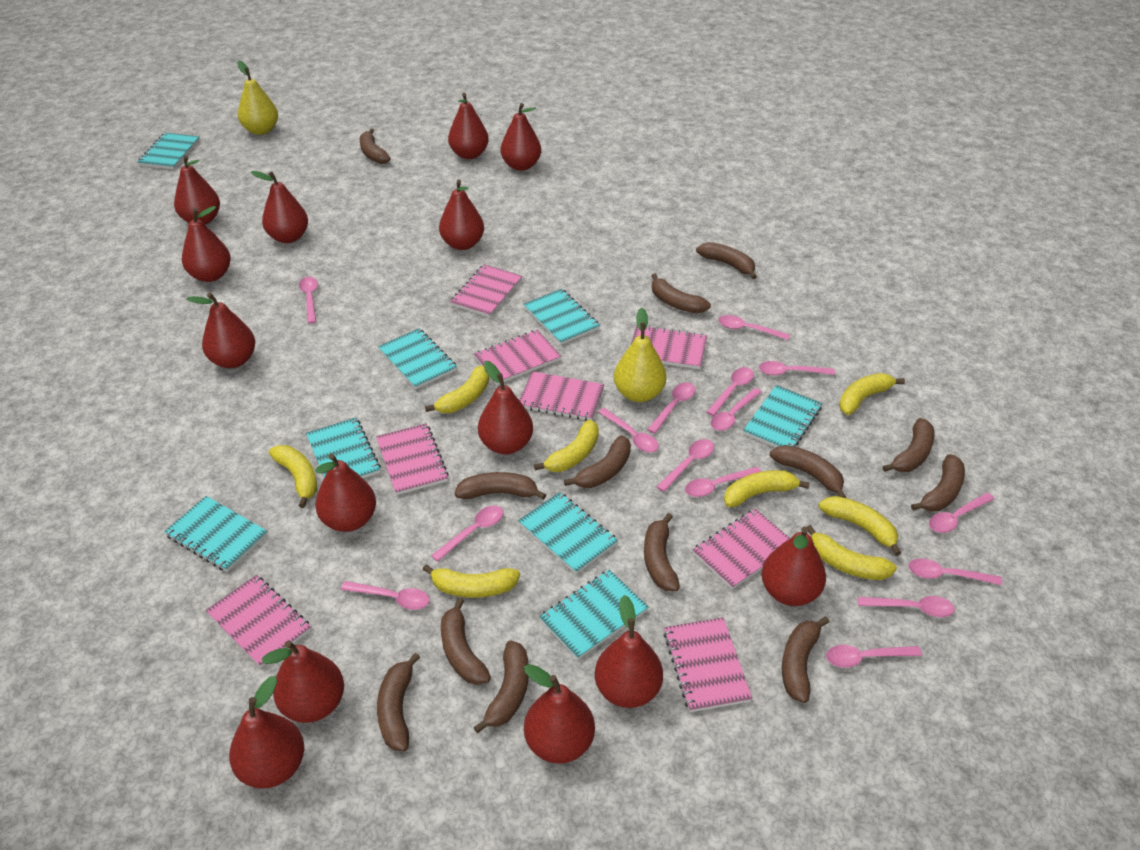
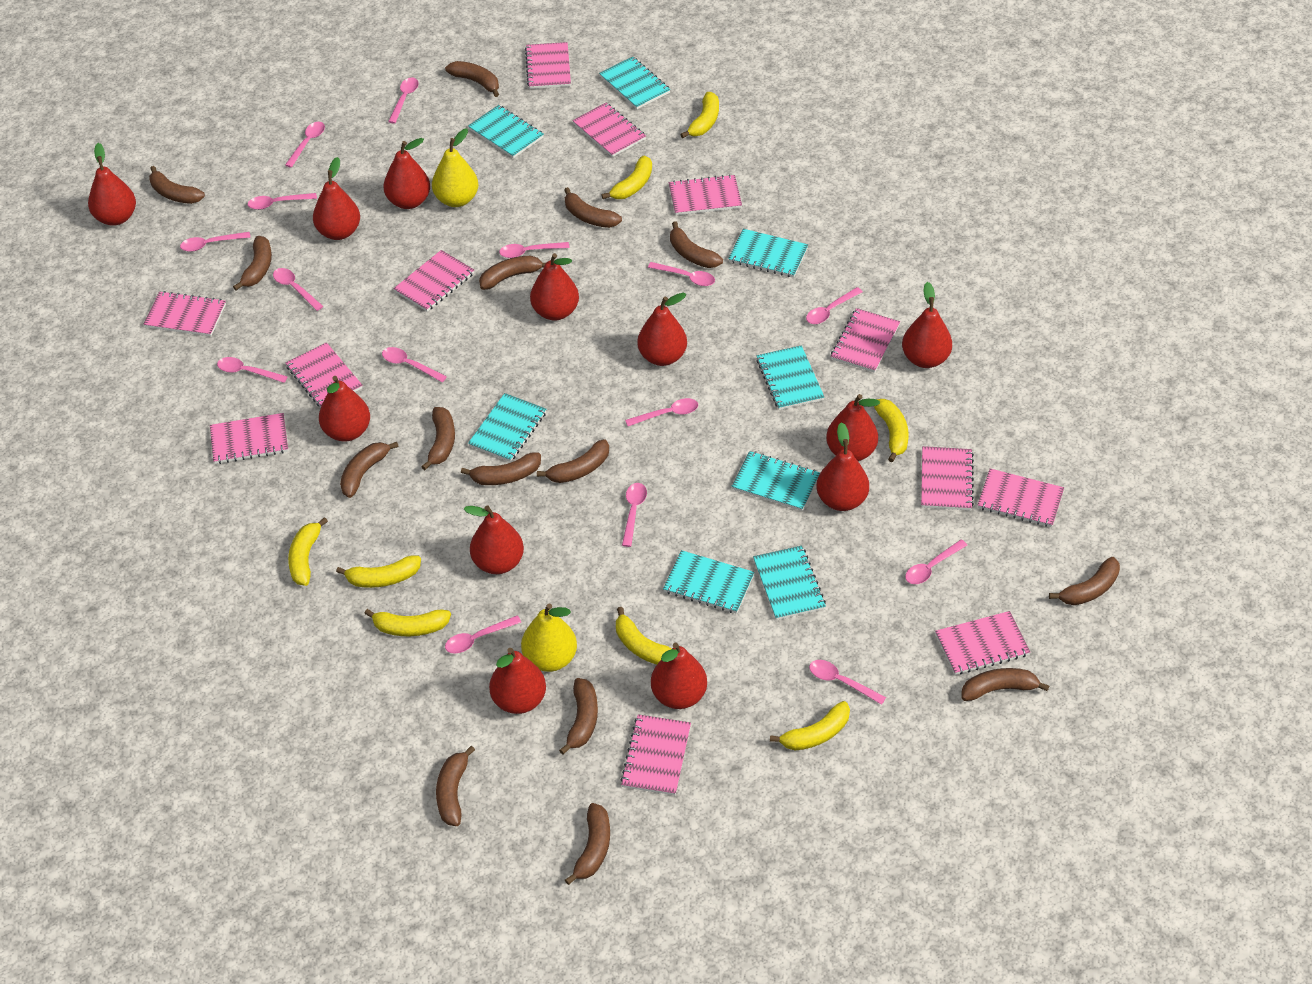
brown banana: [360,128,391,164] [377,653,420,751] [441,598,491,685] [454,472,546,500] [474,641,529,733] [564,435,631,488] [644,513,680,591] [651,273,711,313] [696,242,757,279] [770,445,846,498] [782,617,829,703] [883,418,934,472] [911,454,965,511] = 13 -> [149,166,205,204] [233,236,272,291] [340,442,399,498] [421,407,455,470] [436,746,475,826] [445,61,499,97] [461,452,541,485] [479,256,546,290] [537,439,609,483] [559,678,598,754] [564,187,622,228] [565,803,610,885] [670,221,723,268] [962,668,1049,701] [1049,557,1120,605] = 15
pink notebook: [206,575,311,668] [376,423,449,495] [450,264,522,317] [474,330,561,385] [519,371,604,421] [631,325,707,369] [664,617,752,712] [693,509,790,589] = 8 -> [143,291,226,336] [210,413,288,464] [286,342,363,407] [394,250,474,312] [525,42,571,89] [572,103,646,157] [620,714,691,795] [669,174,742,215] [831,308,900,373] [921,446,974,510] [935,611,1030,675] [978,468,1064,527] = 12
red pear: [174,155,220,225] [182,206,231,282] [186,293,255,368] [229,676,304,789] [251,171,308,243] [262,641,344,723] [315,454,376,532] [439,180,484,250] [448,93,489,159] [478,361,533,454] [501,103,541,171] [524,664,595,763] [595,595,663,708] [762,527,826,606] = 14 -> [88,143,136,226] [313,157,360,240] [319,376,370,442] [384,138,430,209] [464,505,524,574] [489,648,546,714] [530,253,579,321] [637,293,687,366] [651,643,707,709] [816,422,869,511] [826,394,880,461] [902,282,952,368] = 12

